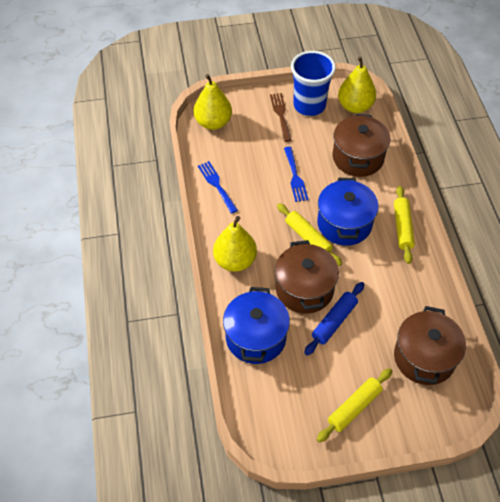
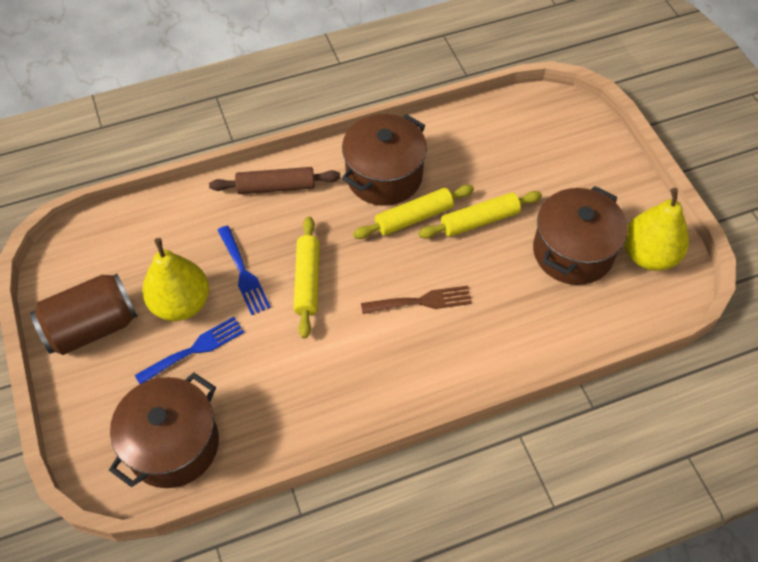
blue cup: [291,51,336,116] = 1 -> none = 0
blue pot: [223,287,290,364] [317,178,379,246] = 2 -> none = 0
blue rolling pin: [304,282,364,356] = 1 -> none = 0
brown can: none = 0 -> [30,273,138,355] = 1
brown rolling pin: none = 0 -> [209,167,340,194] = 1
yellow pear: [194,74,232,130] [213,216,257,272] [338,57,376,113] = 3 -> [142,238,209,321] [624,188,689,271] = 2

